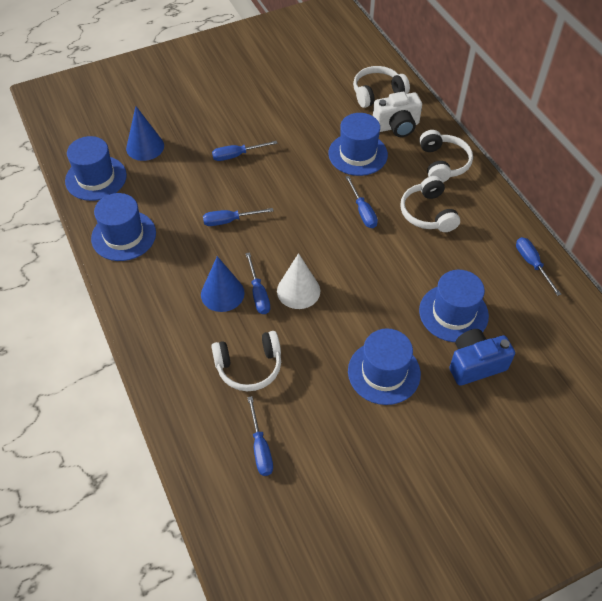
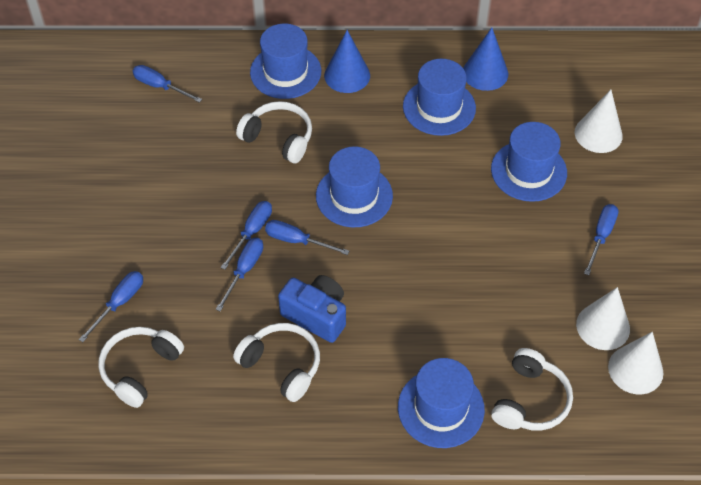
white camera: [373,92,422,137] = 1 -> none = 0
white cone: [277,253,320,309] = 1 -> [575,90,623,153] [576,287,630,350] [608,332,663,394] = 3

